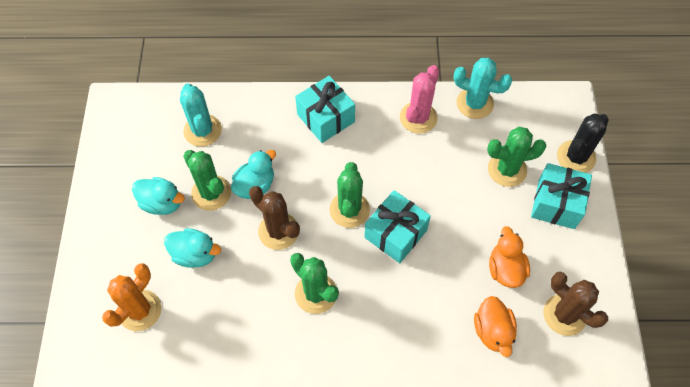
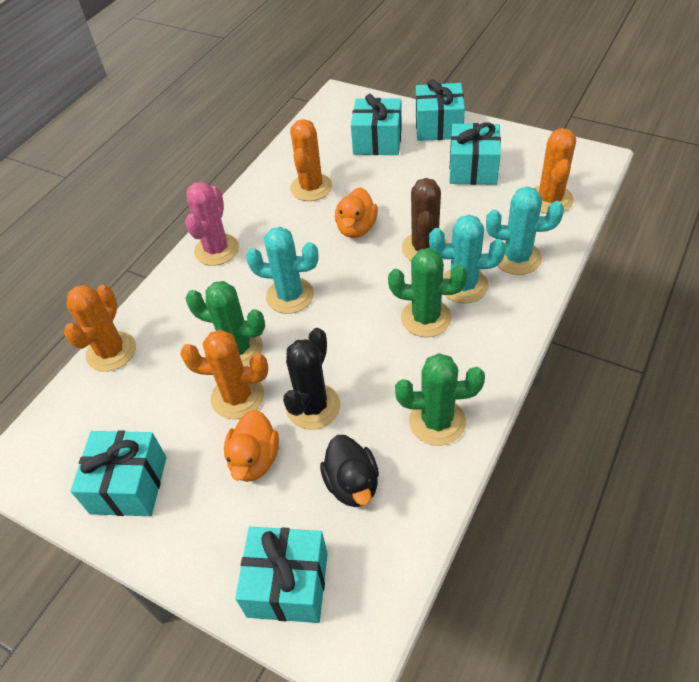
black duck: none = 0 -> [320,435,379,507] = 1
brown cactus: [249,186,300,250] [543,272,608,336] = 2 -> [402,178,448,261] = 1
green cactus: [183,150,231,211] [290,253,339,314] [330,162,370,228] [487,127,546,187] = 4 -> [185,281,265,366] [388,248,467,337] [395,353,485,446] = 3
orange cactus: [102,263,161,331] = 1 -> [64,285,136,372] [180,330,268,419] [290,119,332,201] [534,128,576,214] = 4
turquoise cactus: [180,83,222,147] [453,58,512,119] = 2 -> [246,227,319,314] [429,215,506,303] [486,186,564,275] = 3
turquoise duck: [132,177,185,215] [164,228,221,268] [231,150,276,199] = 3 -> none = 0
turquoise gift: [295,76,355,143] [364,190,431,263] [531,163,592,229] = 3 -> [70,430,166,516] [235,527,328,623] [351,94,402,155] [416,79,465,141] [449,122,501,185] = 5

